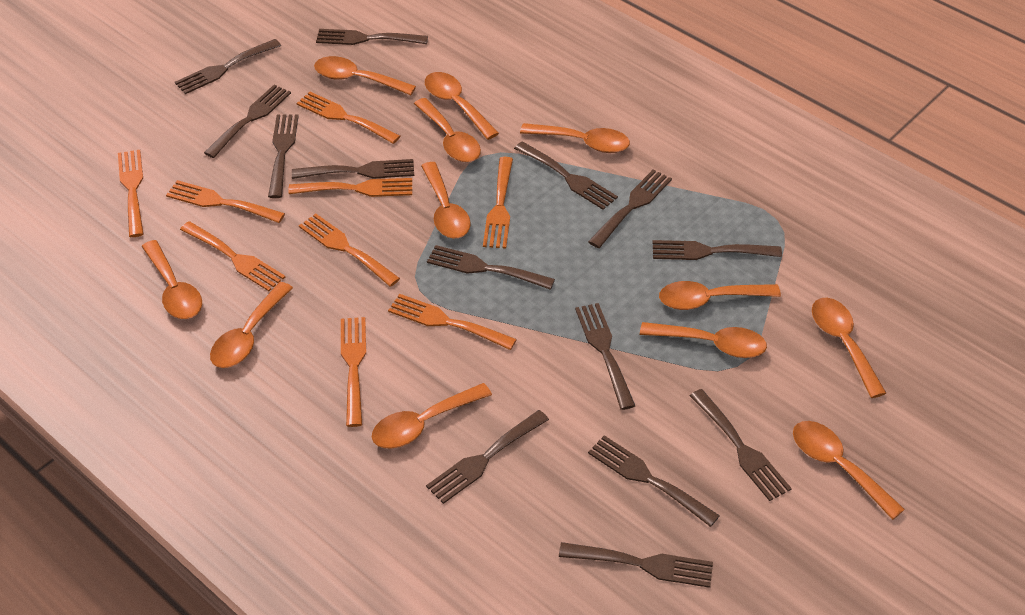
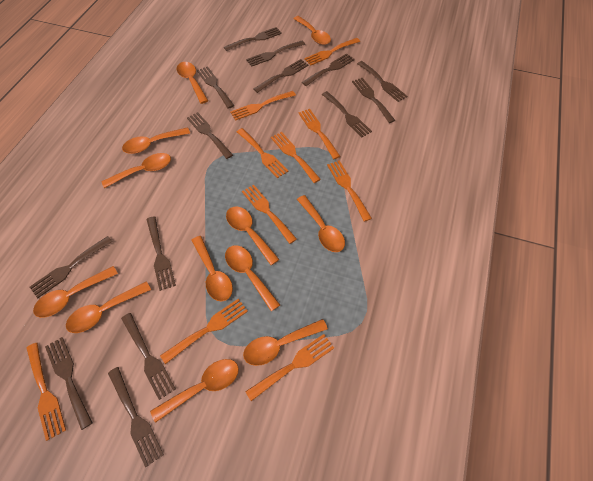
orange fork: [118,150,144,237] [166,180,285,223] [180,221,285,291] [288,178,412,197] [297,92,400,144] [299,214,400,287] [341,317,366,427] [388,294,517,350] [483,157,513,249] = 9 -> [27,343,66,441] [160,299,248,364] [230,91,296,121] [237,128,288,178] [242,184,297,244] [245,334,334,401] [271,132,321,183] [298,109,340,159] [304,38,360,66] [327,160,372,222] = 10

